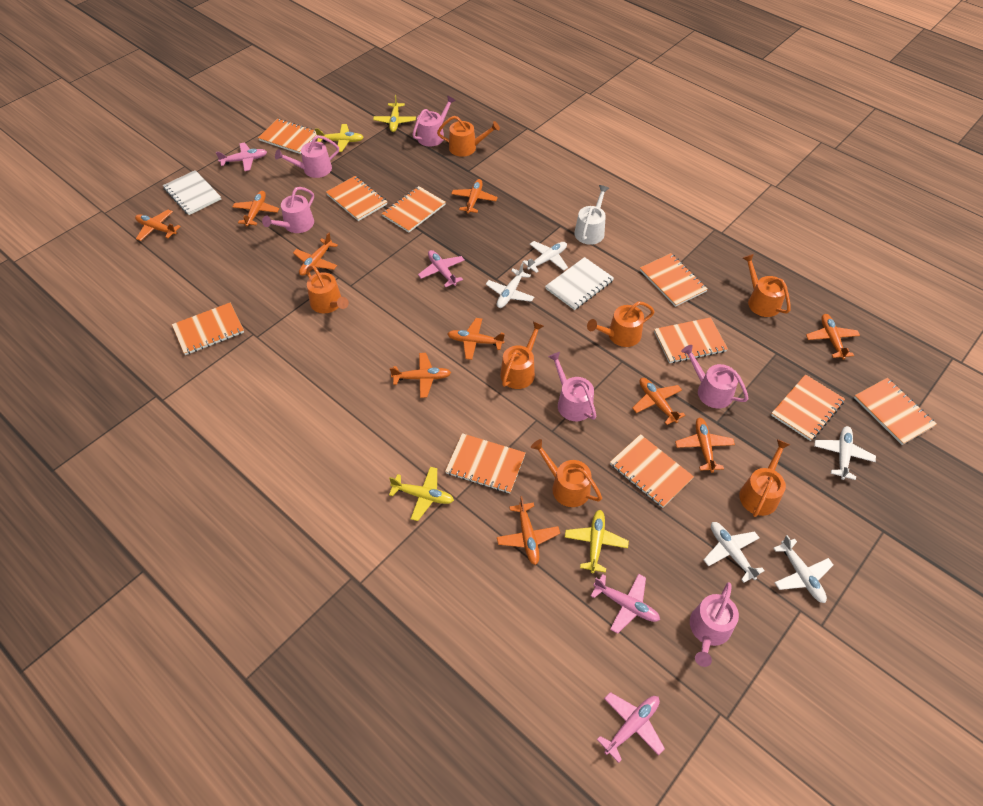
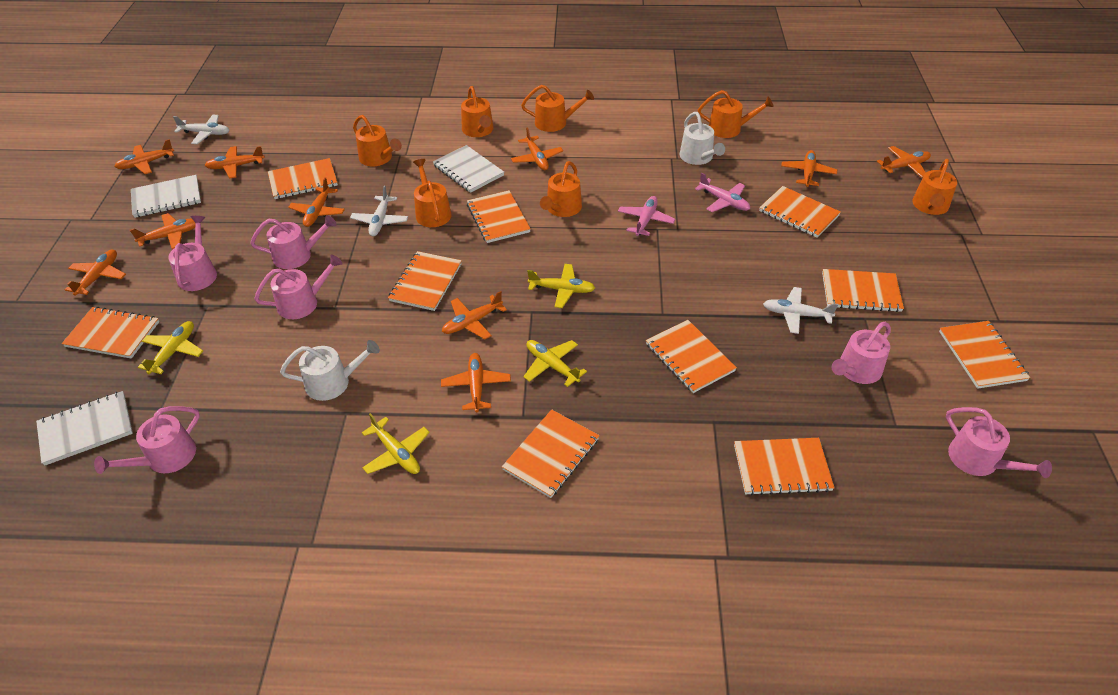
pink plane: [216,142,267,171] [418,250,464,287] [591,574,660,634] [597,692,665,763] = 4 -> [618,196,675,236] [695,173,750,212] = 2
white notebook: [163,170,221,215] [545,257,614,310] = 2 -> [36,391,133,466] [131,175,201,218] [433,145,504,193] = 3
white plane: [486,263,534,308] [523,241,568,273] [704,522,765,583] [773,535,833,603] [814,426,876,480] = 5 -> [173,115,230,144] [350,186,408,236] [763,287,838,334] = 3
white watering can: [574,185,609,245] = 1 -> [280,340,380,401] [680,112,725,165] = 2

